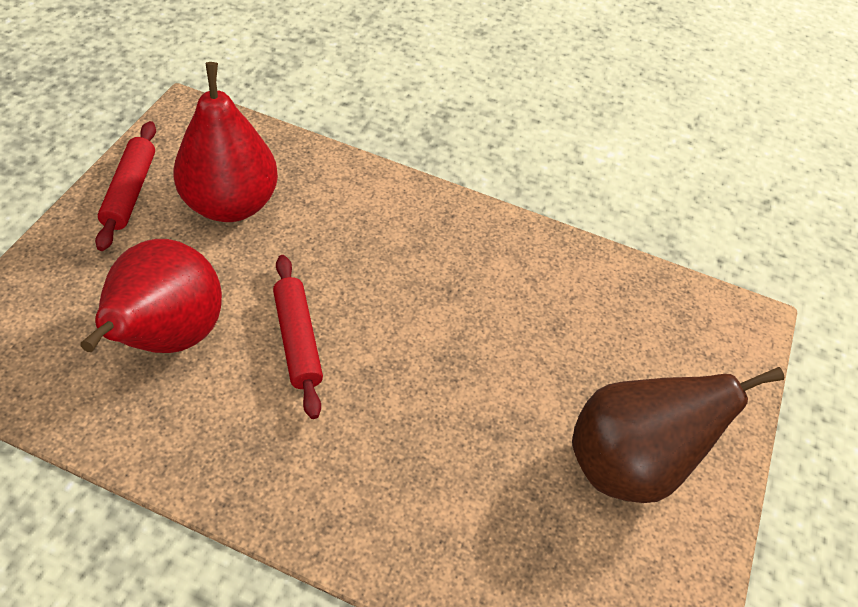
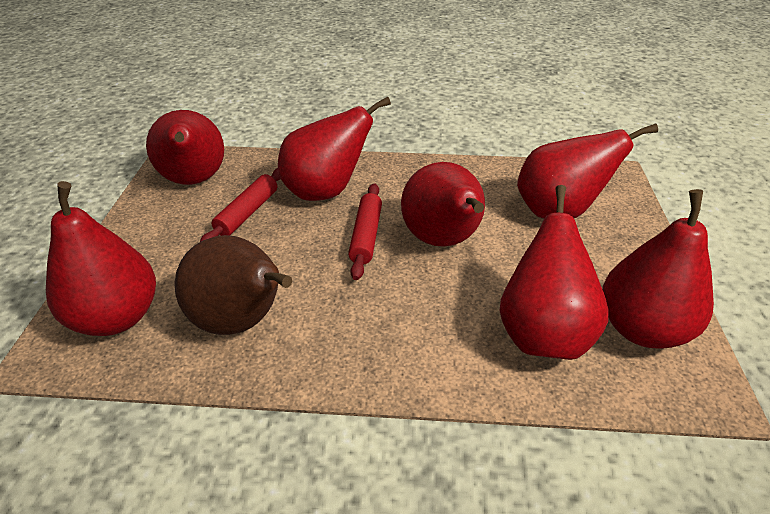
red pear: [80,239,222,353] [173,62,278,222] = 2 -> [46,181,156,336] [146,110,224,185] [278,97,391,201] [401,162,485,246] [499,185,609,360] [517,123,658,219] [602,189,714,349] = 7

